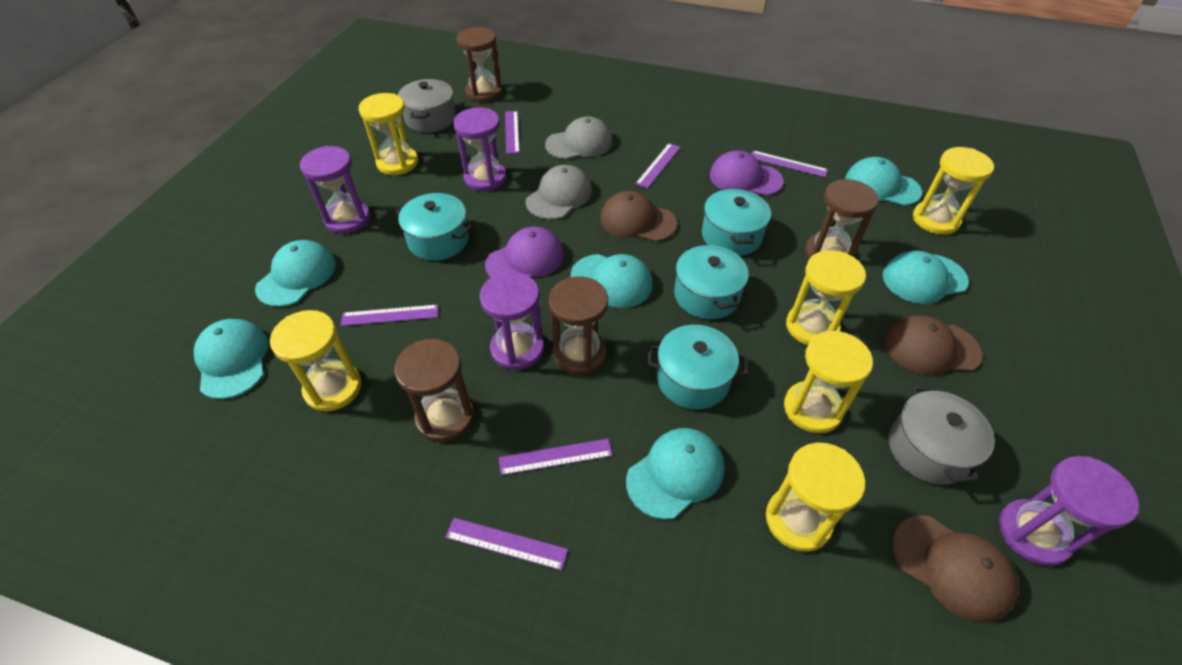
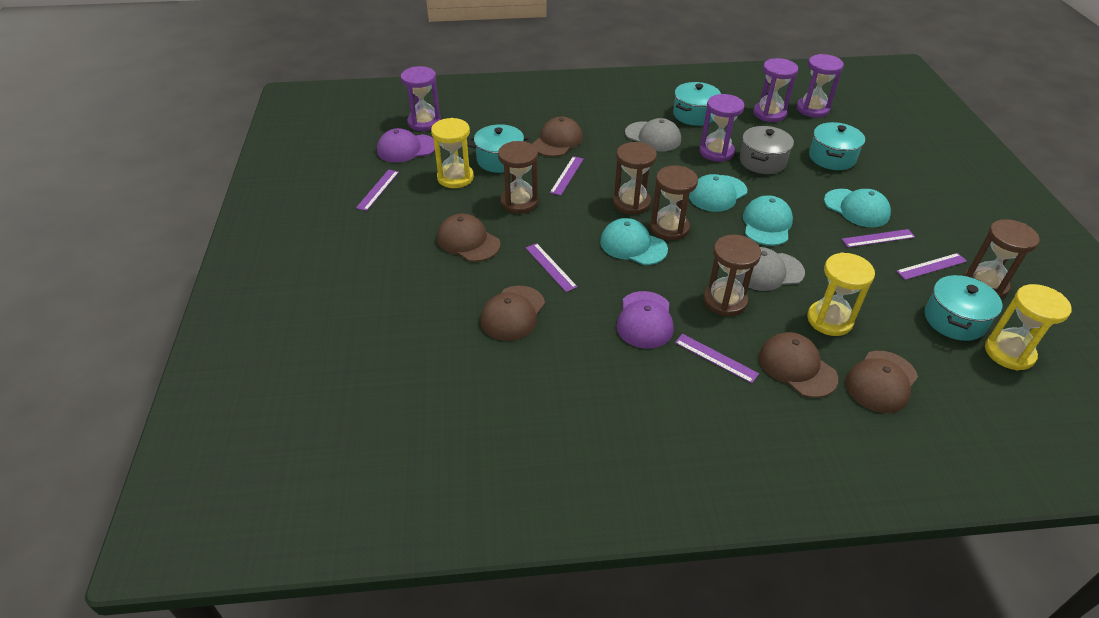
brown cap: [600,191,677,242] [885,315,982,376] [892,515,1019,623] = 3 -> [437,214,501,262] [480,286,545,341] [532,116,583,157] [759,332,838,398] [845,351,918,413] = 5
brown hourglass: [394,339,474,442] [456,27,502,102] [549,276,608,375] [805,179,879,259] = 4 -> [498,141,539,214] [613,142,657,215] [650,165,698,241] [703,235,761,316] [964,219,1040,298] = 5
grey pot: [398,79,456,133] [889,386,995,485] = 2 -> [740,126,794,174] = 1
turquoise cap: [194,319,268,399] [255,240,336,307] [571,254,653,308] [626,428,725,520] [845,157,922,206] [883,251,969,304] = 6 -> [600,218,668,265] [689,174,747,212] [743,195,793,246] [824,189,891,227] = 4
yellow hourglass: [270,310,361,412] [359,93,418,175] [766,443,865,552] [784,330,873,433] [786,250,866,345] [913,147,994,235] = 6 -> [431,118,474,188] [807,252,875,336] [985,284,1072,371] = 3

